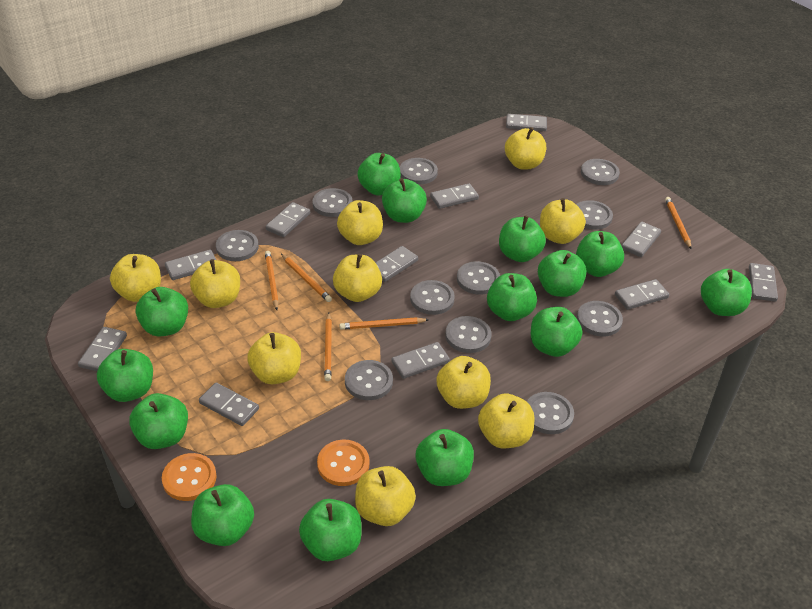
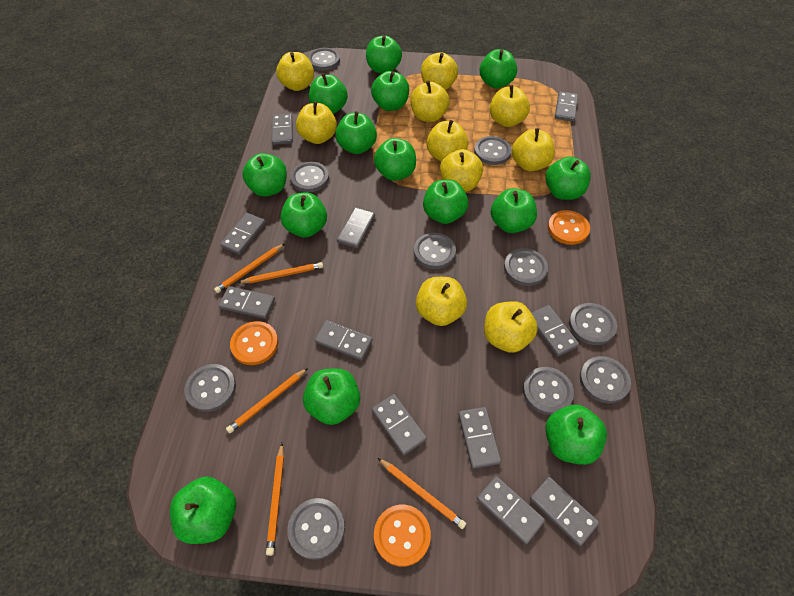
grey button: [216,230,259,261] [312,188,353,217] [345,360,393,400] [400,158,438,185] [410,280,455,315] [445,316,491,353] [457,261,500,295] [527,392,574,434] [576,200,613,230] [577,301,623,337] [581,159,620,185] = 11 -> [184,364,236,412] [287,498,345,560] [290,162,329,192] [308,48,340,70] [414,233,456,269] [474,136,512,165] [504,248,548,286] [523,367,574,415] [569,303,617,345] [580,356,631,403] = 10
orange button: [162,453,217,501] [317,440,369,486] = 2 -> [230,321,278,365] [374,505,431,567] [548,210,590,245] = 3

